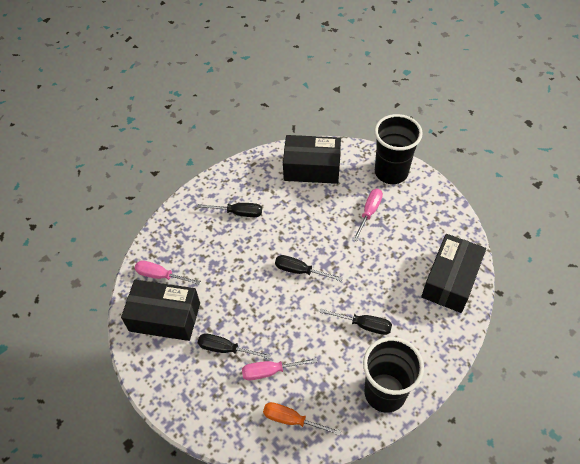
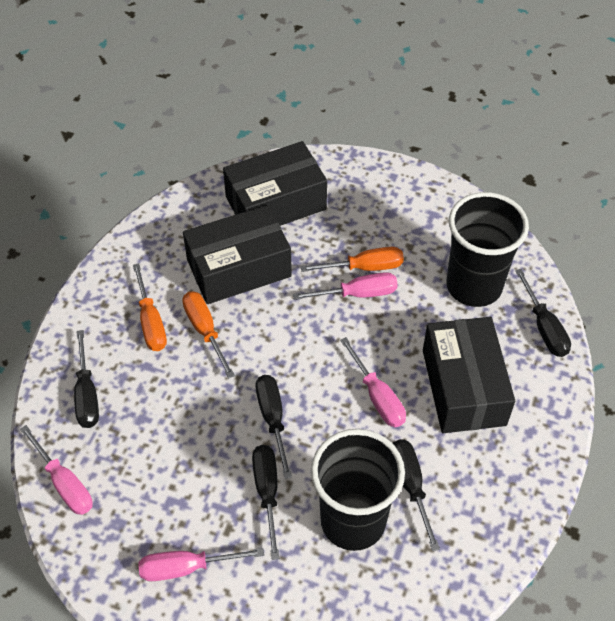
black screwdriver: [197,203,262,217] [198,333,271,359] [275,255,343,281] [319,308,392,335] = 4 -> [74,330,99,428] [252,445,279,560] [256,375,292,479] [393,439,440,551] [515,269,571,357] = 5
orange screwdriver: [263,402,341,436] = 1 -> [133,263,167,351] [182,291,235,378] [300,247,404,272] = 3
pink screwdriver: [135,260,201,285] [242,358,318,380] [353,189,383,241] = 3 -> [20,425,93,515] [139,548,264,581] [293,272,398,300] [340,337,406,427] = 4

